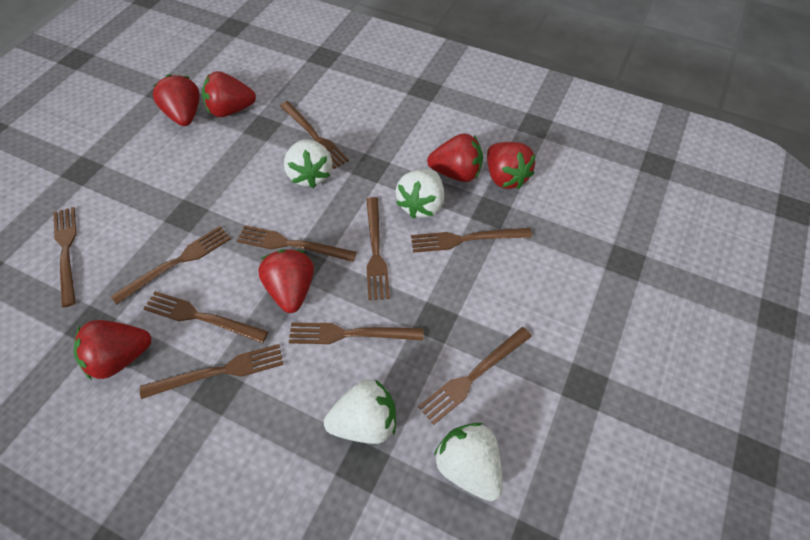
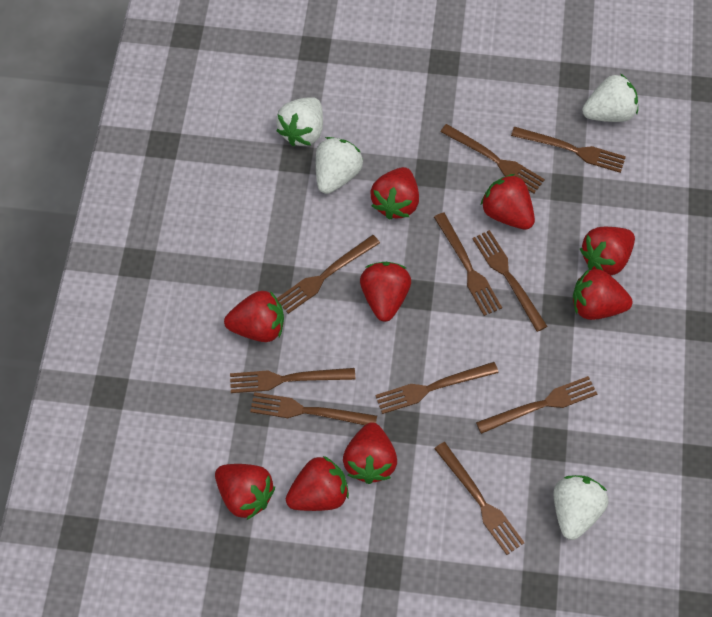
red strawberry: [74,320,151,380] [153,74,200,126] [202,71,256,117] [258,249,314,313] [427,133,483,182] [487,142,536,189] = 6 -> [215,464,275,520] [224,291,284,342] [286,456,349,511] [343,422,397,484] [360,262,411,322] [370,167,419,220] [481,174,535,230] [573,269,632,320] [580,227,635,276] = 9

